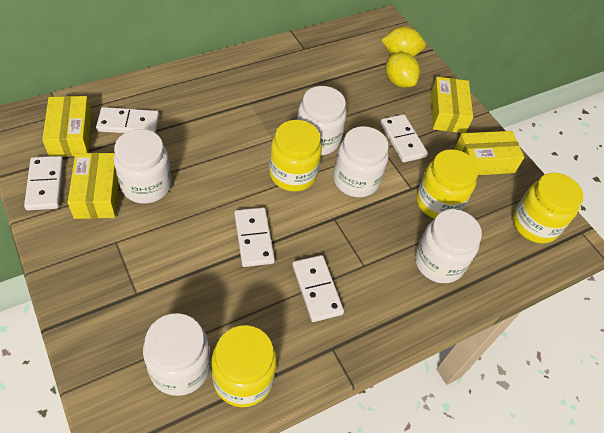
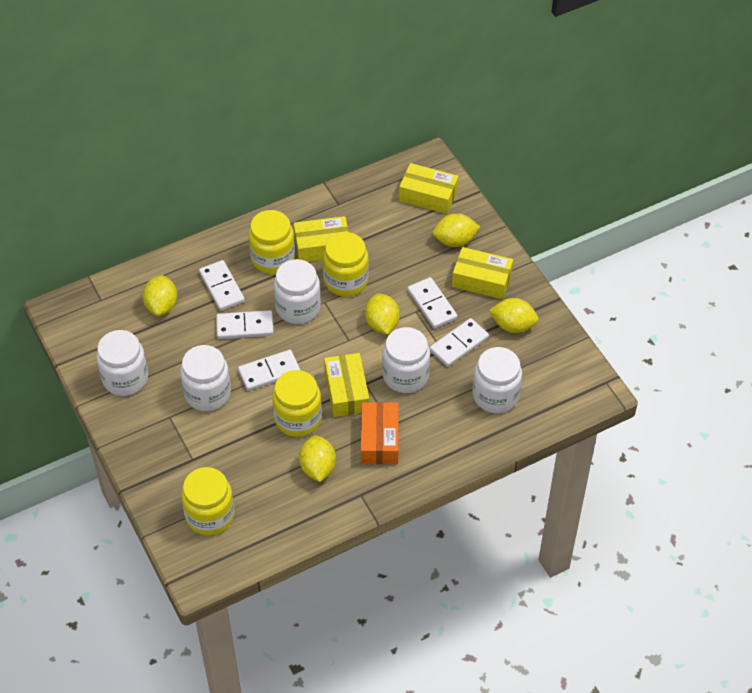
orange box: none = 0 -> [361,402,398,464] = 1
yellow lemon: [381,27,426,57] [386,52,420,88] = 2 -> [142,275,177,316] [299,435,336,482] [365,293,400,335] [432,213,480,247] [489,298,539,333] = 5

